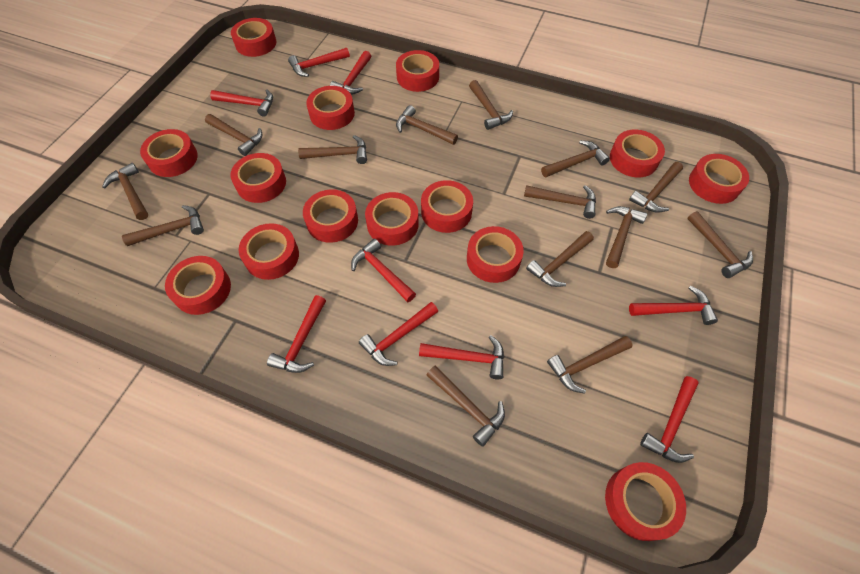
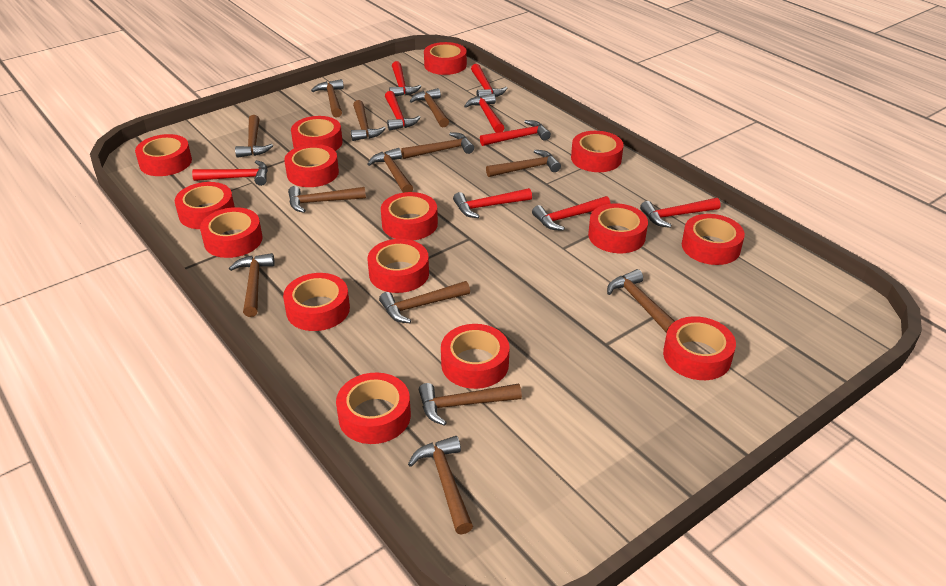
brown hammer: [102,163,148,220] [122,205,204,246] [205,114,263,156] [298,135,367,164] [396,105,458,145] [426,366,505,447] [469,80,513,130] [524,185,596,219] [526,231,594,287] [541,140,610,177] [547,336,632,394] [606,206,647,268] [629,162,683,213] [687,211,753,278] = 14 -> [229,253,275,317] [235,115,273,158] [288,186,366,213] [311,79,344,117] [351,100,386,141] [368,148,413,193] [379,281,470,323] [401,132,474,159] [408,436,473,535] [410,88,449,127] [419,383,522,426] [486,150,561,177] [607,269,675,333] = 13
red tape: [140,129,198,177] [165,256,231,315] [231,18,276,57] [231,153,286,203] [239,223,299,280] [303,189,358,243] [306,86,355,130] [365,192,419,246] [396,50,439,92] [421,180,473,233] [467,226,524,283] [605,462,686,541] [610,130,665,178] [689,154,749,204] = 14 -> [135,134,192,176] [175,182,235,229] [200,207,263,258] [283,273,350,331] [284,144,339,187] [291,116,343,151] [336,373,411,444] [368,239,429,293] [381,192,438,240] [424,42,467,75] [441,324,510,389] [571,131,624,172] [588,203,648,253] [663,316,736,380] [682,214,745,265] = 15

